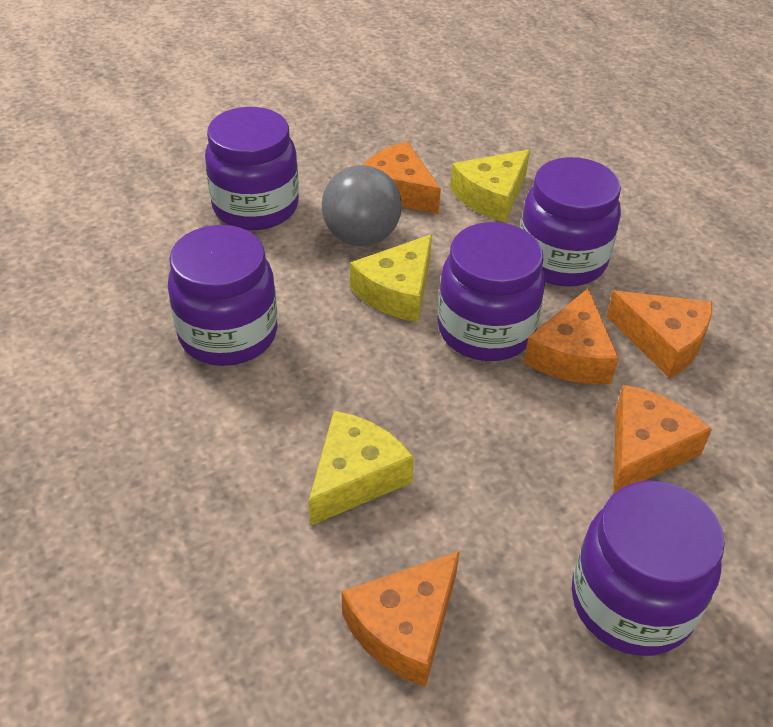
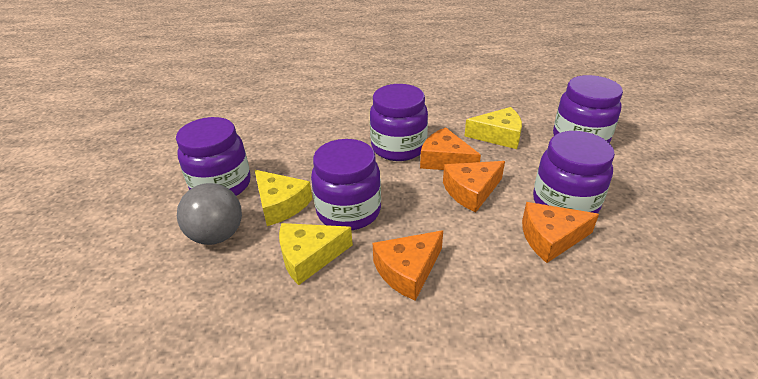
orange cheese: [342,551,460,687] [363,141,441,214] [524,288,619,384] [606,291,712,378] [613,385,712,494] = 5 -> [373,230,443,301] [420,127,481,170] [443,161,505,212] [522,202,599,263] = 4

